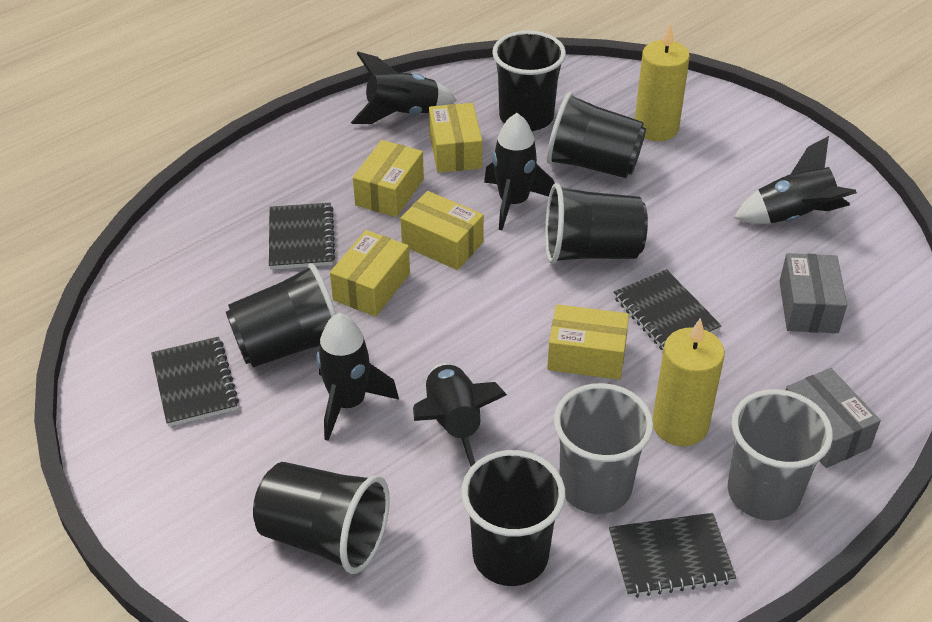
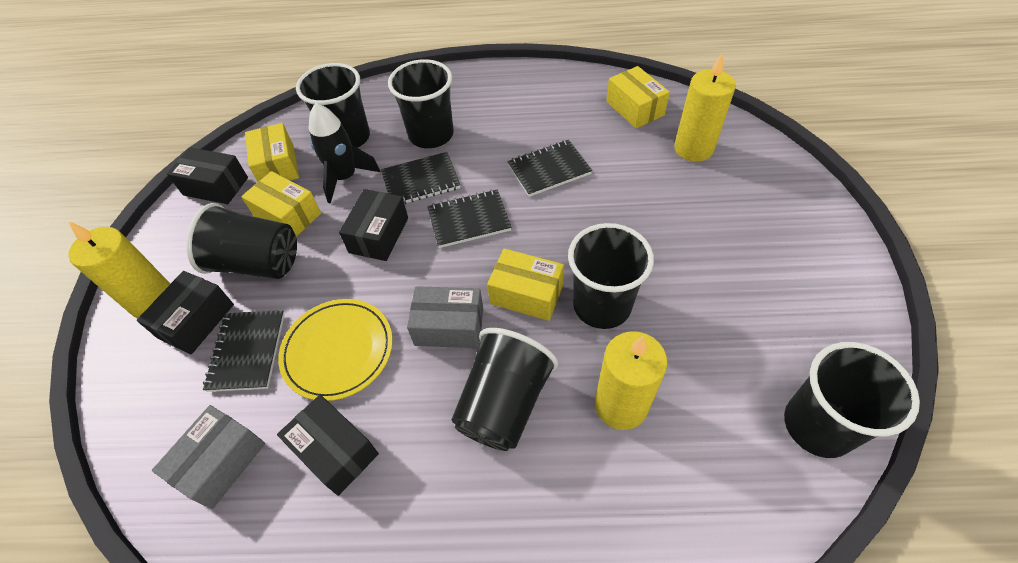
black box: none = 0 -> [137,271,234,354] [167,147,248,204] [277,395,379,496] [339,189,408,261] = 4
black rocket: [317,313,399,441] [351,52,457,124] [413,363,507,467] [484,113,555,230] [734,136,857,224] = 5 -> [309,103,380,204] = 1
grey cup: [554,383,653,514] [728,389,833,520] = 2 -> none = 0
yellow box: [330,230,410,317] [353,140,424,217] [401,191,484,270] [429,103,482,173] [547,304,629,380] = 5 -> [241,171,321,237] [245,123,299,182] [487,249,564,321] [606,66,670,128] = 4
yellow candle: [635,24,690,141] [652,318,725,446] = 2 -> [68,221,170,318] [595,331,667,430] [674,54,736,162] = 3
yellow plate: none = 0 -> [278,299,393,401] = 1

